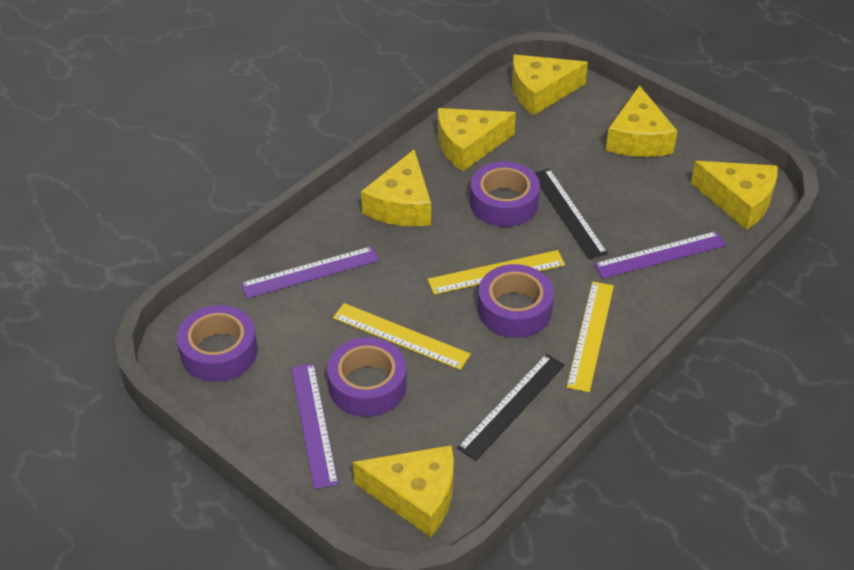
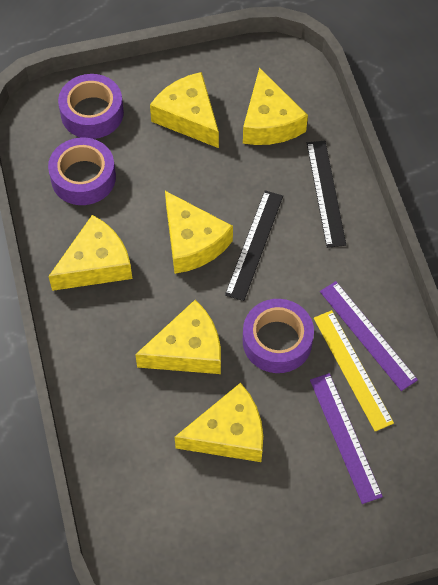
purple ruler: [241,246,379,298] [291,363,338,489] [594,231,726,279] = 3 -> [310,373,383,504] [320,281,418,391] = 2
purple tape: [177,305,258,382] [327,337,407,417] [470,161,540,227] [478,264,554,338] = 4 -> [48,138,116,205] [58,74,124,139] [243,299,314,373] = 3
yellow ruler: [333,303,471,370] [428,250,565,295] [567,281,614,392] = 3 -> [314,310,394,432] = 1

